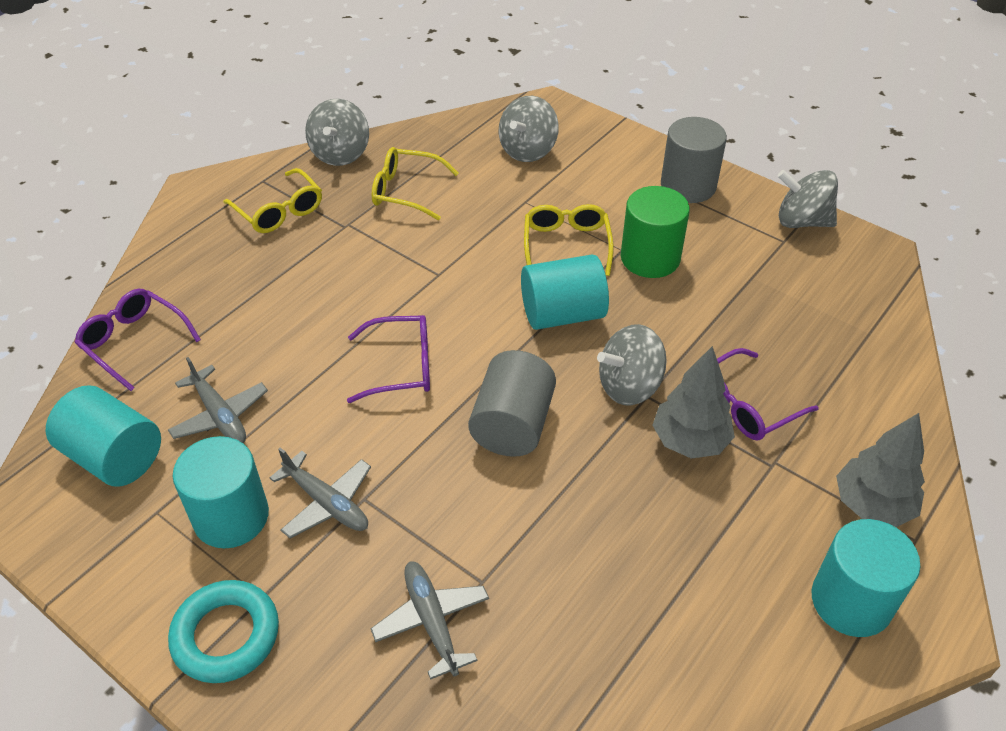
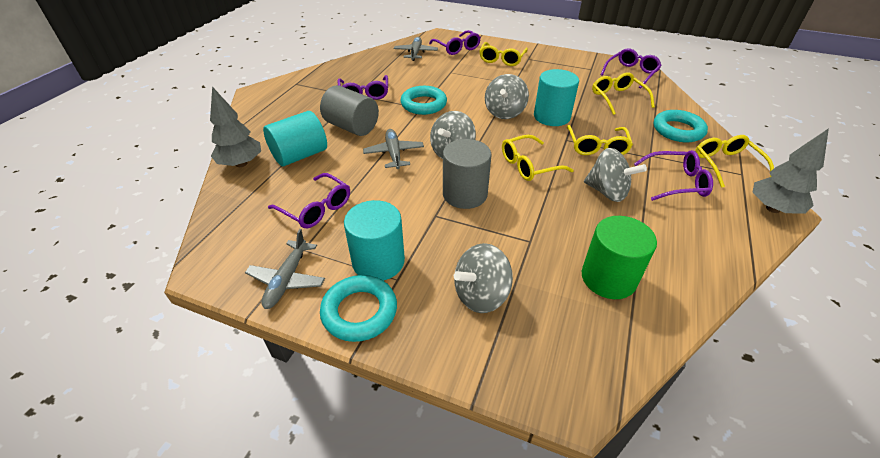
purple glasses: [74,289,201,391] [347,315,430,403] [717,348,819,441] = 3 -> [268,173,350,228] [337,75,388,100] [429,30,481,55] [600,48,662,89] [634,150,713,201] = 5
turquoise cylinder: [46,385,161,486] [173,436,269,548] [521,255,609,330] [812,519,920,637] = 4 -> [263,111,327,166] [344,200,405,281] [534,69,579,126] = 3
turquoise ring: [168,580,279,683] = 1 -> [320,275,397,342] [401,86,447,115] [654,110,708,142] = 3
yellow glasses: [223,168,322,233] [372,147,459,220] [524,204,614,276] = 3 -> [479,42,528,66] [502,135,574,181] [567,125,633,155] [592,73,655,115] [695,135,774,188] = 5

